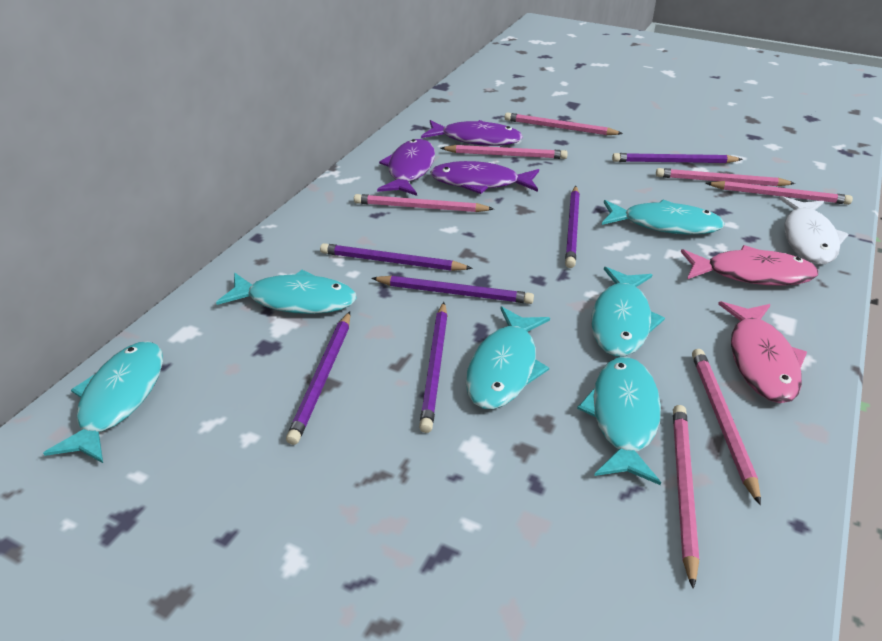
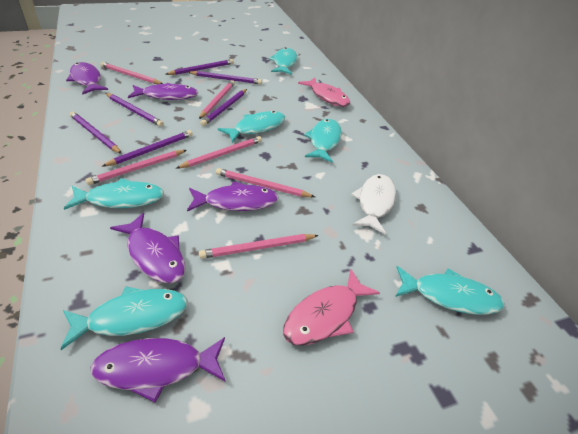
pink pencil: [354,194,494,212] [441,145,568,159] [505,113,623,135] [656,168,796,187] [673,405,699,589] [692,349,761,505] [706,181,853,205] = 7 -> [86,150,187,185] [101,62,163,84] [176,136,262,168] [199,80,235,119] [199,234,319,259] [216,168,315,197] = 6
purple fish: [377,139,435,196] [421,120,523,146] [430,161,539,194] = 3 -> [66,62,108,95] [90,337,225,403] [110,213,186,283] [128,83,198,100] [187,181,279,211] = 5

